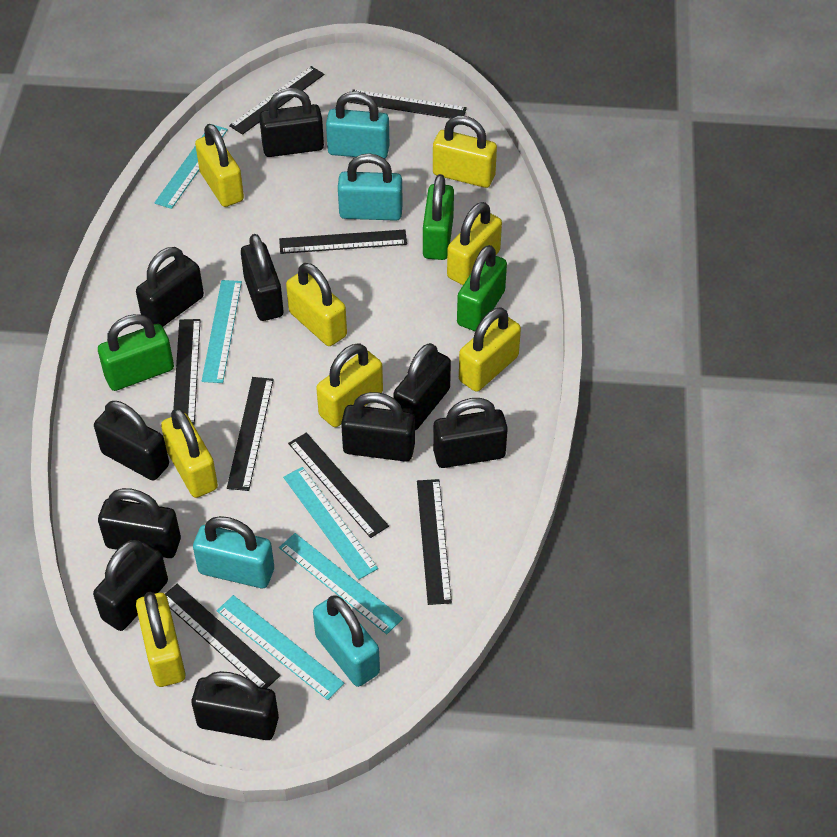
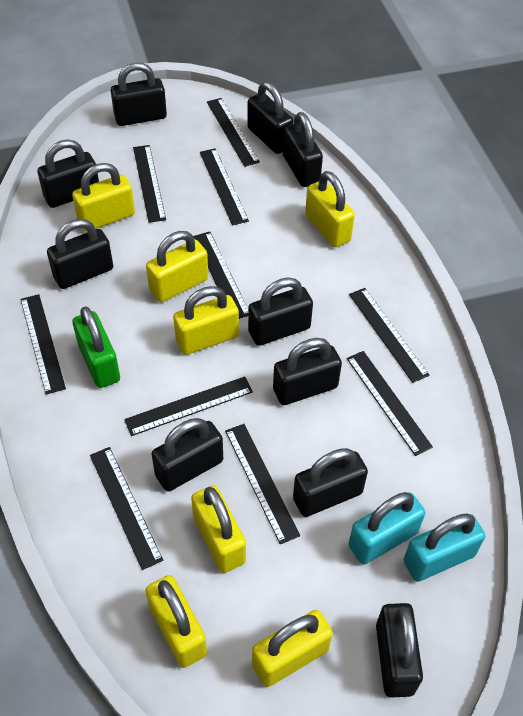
black ruler: [165,584,281,688] [173,319,200,425] [227,377,274,491] [229,66,324,135] [279,230,407,254] [288,433,389,538] [349,89,467,119] [417,479,452,605] = 8 -> [20,294,66,395] [90,447,163,570] [124,376,253,436] [133,145,166,223] [193,232,248,319] [200,148,249,225] [207,98,260,167] [225,424,300,544] [347,351,433,456] [349,288,429,383] = 10
green padlock: [98,314,174,391] [423,174,454,260] [457,245,507,331] = 3 -> [72,306,120,388] = 1
turquoise padlock: [193,516,274,588] [313,595,380,687] [326,91,390,159] [338,153,403,221] = 4 -> [348,492,425,565] [403,514,485,582] = 2
turquoise ruler: [154,124,228,209] [202,280,242,383] [217,595,344,700] [279,533,403,634] [283,467,378,580] = 5 -> none = 0
yellow padlock: [136,592,186,687] [161,408,218,498] [195,124,244,207] [286,263,347,346] [316,343,383,427] [433,115,497,188] [447,202,502,285] [459,307,521,392] = 8 -> [72,163,135,232] [145,575,207,668] [146,231,208,302] [173,286,239,355] [191,485,246,573] [252,610,333,687] [305,171,355,247] = 7

